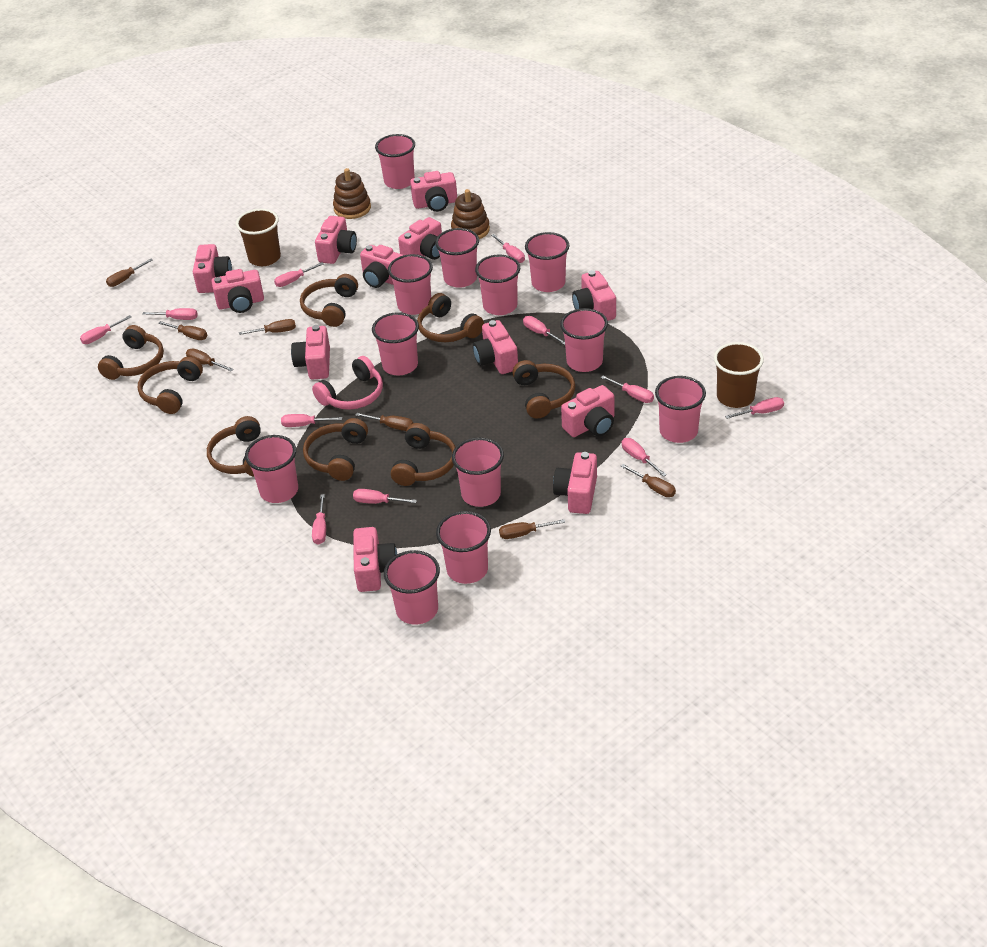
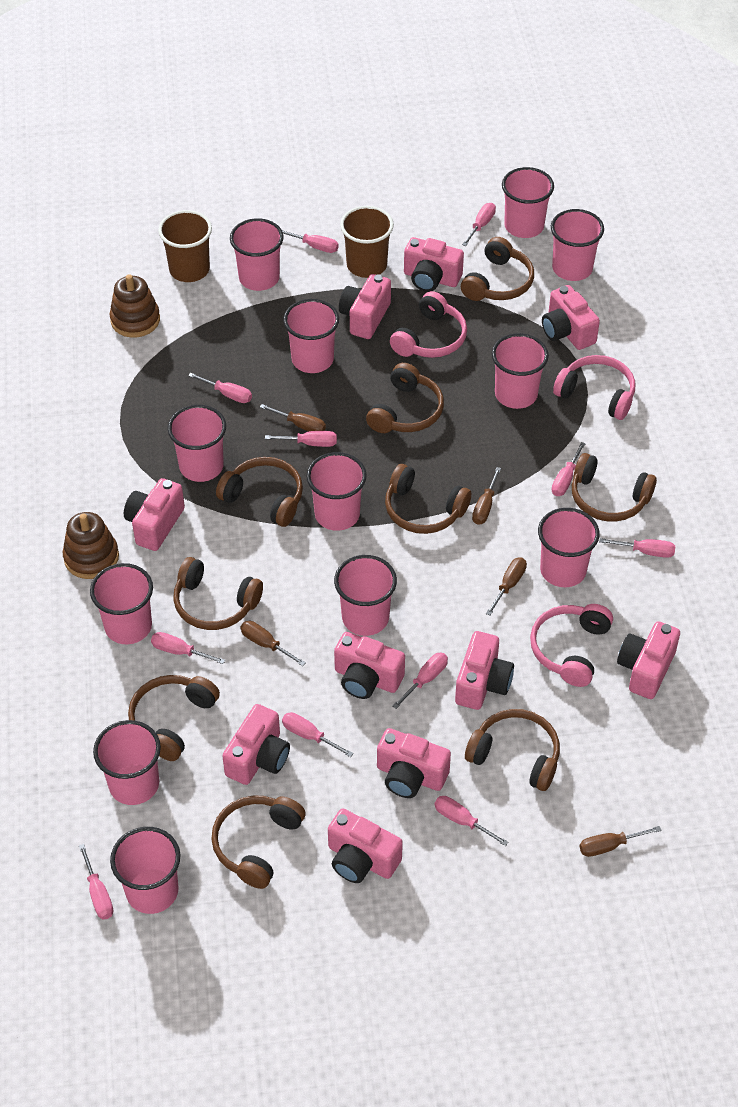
brown headphones: [98,325,164,380] [138,357,203,414] [207,416,261,476] [300,274,358,327] [303,418,368,481] [391,423,455,486] [417,293,484,342] [512,360,575,418] = 8 -> [128,675,220,761] [173,557,263,630] [211,796,306,889] [216,457,303,527] [366,363,444,433] [385,464,471,534] [461,237,534,301] [465,709,560,791] [572,453,657,522] = 9
brown screwdriver: [106,259,153,287] [158,321,207,340] [186,348,234,372] [239,319,296,335] [355,413,413,431] [499,519,565,539] [620,464,676,497] = 7 -> [240,621,306,666] [260,404,326,431] [472,467,501,525] [486,557,527,616] [579,826,662,857] = 5
pink camera: [193,244,232,293] [211,269,264,313] [291,325,330,380] [315,216,357,264] [353,527,397,592] [360,245,403,288] [398,217,442,260] [410,171,457,212] [473,320,518,374] [553,452,597,514] [561,385,614,437] [572,270,616,321] = 12 -> [124,478,185,551] [222,704,290,785] [328,808,403,883] [334,632,405,699] [339,274,391,339] [377,728,451,798] [404,237,464,292] [455,631,514,710] [542,285,600,350] [617,621,680,699] = 10
pink headphones: [312,356,383,410] = 1 -> [390,291,467,358] [530,604,613,687] [553,355,635,420] = 3

